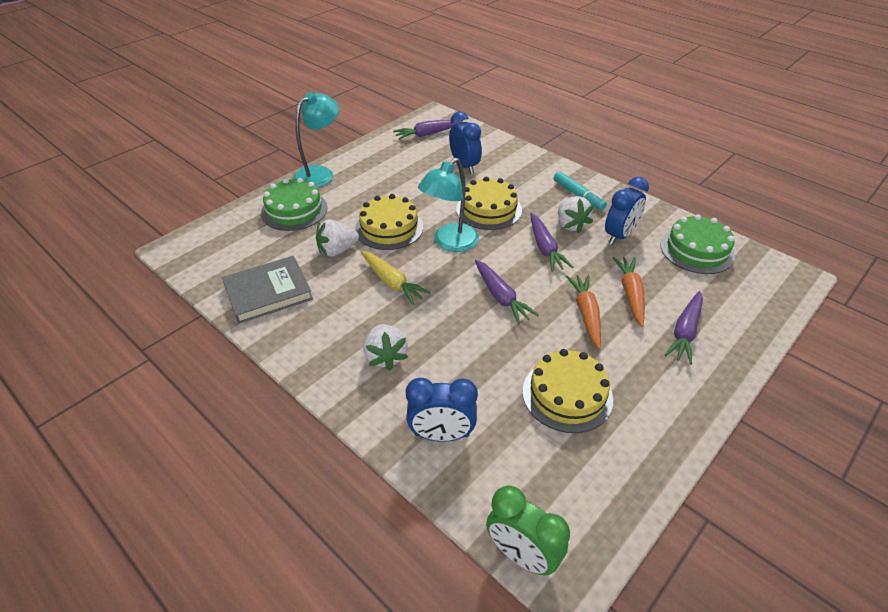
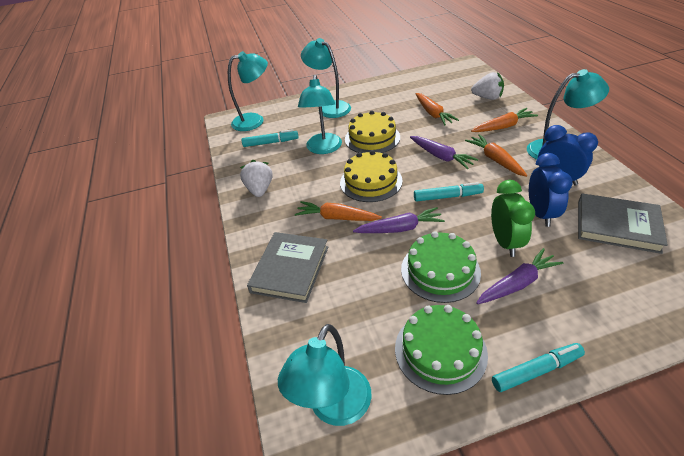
blue clock: [406,378,478,442] [449,111,482,174] [605,177,649,245] = 3 -> [529,153,573,227] [538,125,598,185] = 2
grey book: [222,256,313,324] = 1 -> [247,232,328,303] [578,193,668,254] = 2
orange carrot: [566,275,601,349] [613,257,645,327] = 2 -> [295,201,382,221] [415,93,459,125] [465,134,527,177] [471,108,538,132] = 4
purple carrot: [393,120,463,140] [475,260,539,325] [530,213,573,272] [665,291,703,365] = 4 -> [353,207,445,233] [410,136,478,169] [476,248,564,304] = 3
turquoise lamp: [293,92,339,188] [418,158,479,252] = 2 -> [228,51,268,131] [278,324,372,426] [298,75,342,154] [301,38,351,118] [527,69,609,160] = 5
turquoise marker: [554,171,607,210] = 1 -> [242,129,299,147] [414,182,484,202] [492,343,585,392] = 3
white strawberry: [316,220,359,257] [364,324,408,370] [558,196,594,233] = 3 -> [240,160,272,197] [471,72,504,100] = 2
yellow cake: [355,194,423,250] [456,177,522,230] [522,349,613,433] = 3 -> [340,150,403,202] [345,111,400,153] = 2
yellow carrot: [361,251,431,305] = 1 -> none = 0

